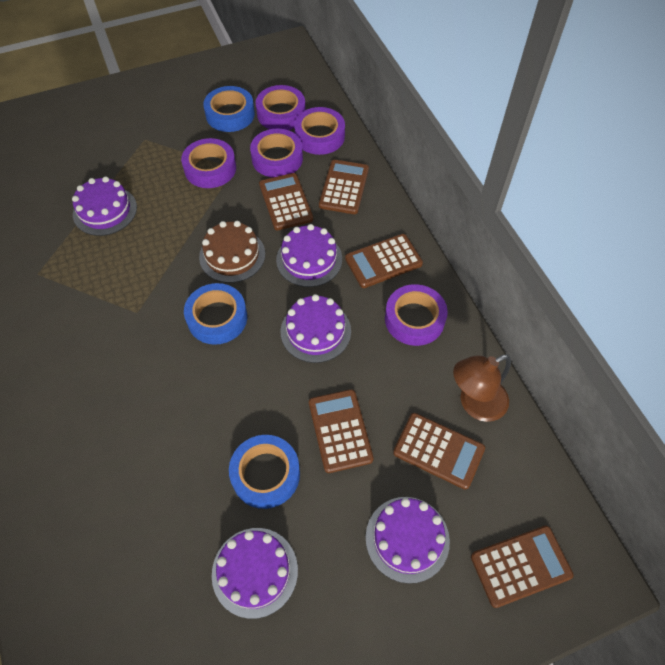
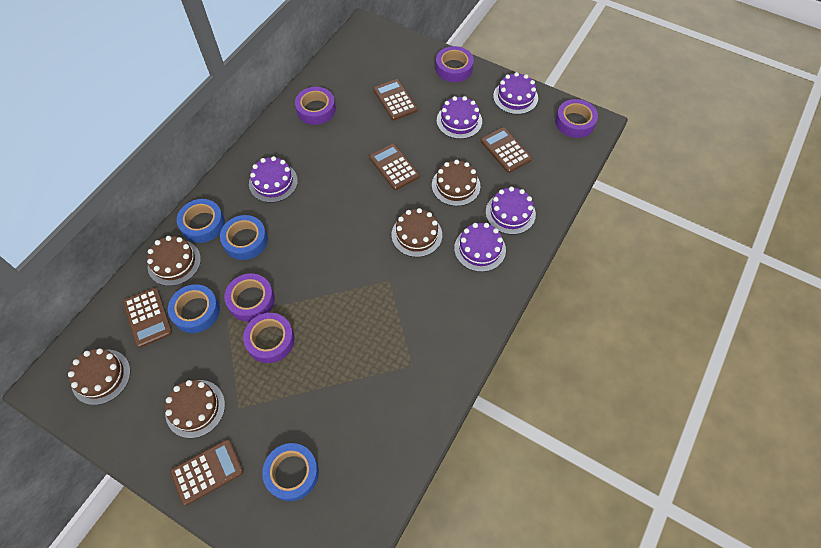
blue tape: [184,283,247,345] [203,86,255,132] [229,435,300,509] = 3 -> [168,284,220,333] [177,199,225,243] [220,215,268,260] [262,443,319,501] = 4
brown cake: [199,221,265,283] = 1 -> [68,348,130,405] [147,236,201,286] [165,380,225,438] [392,208,442,257] [432,160,480,206] = 5
brown calculator: [259,173,313,230] [309,389,374,473] [319,160,369,214] [345,234,423,288] [393,413,485,490] [471,526,574,608] = 6 -> [123,288,172,348] [170,439,244,505] [369,143,420,190] [373,79,418,120] [481,127,532,173] = 5
brown lamp: [453,354,511,422] = 1 -> none = 0

